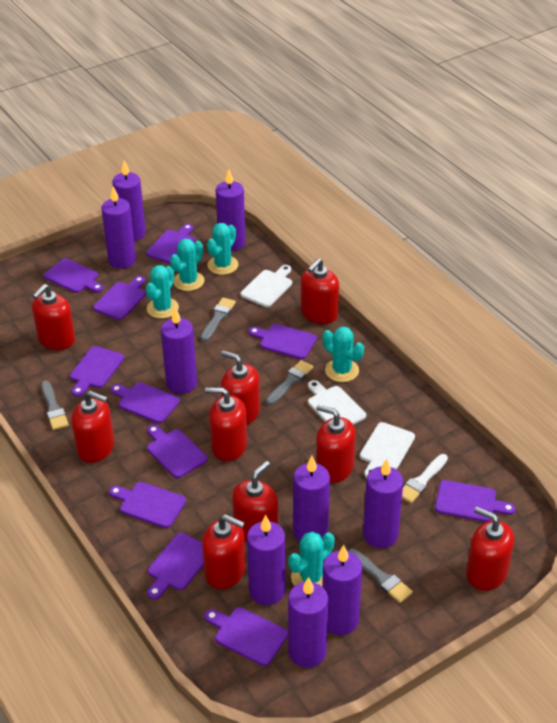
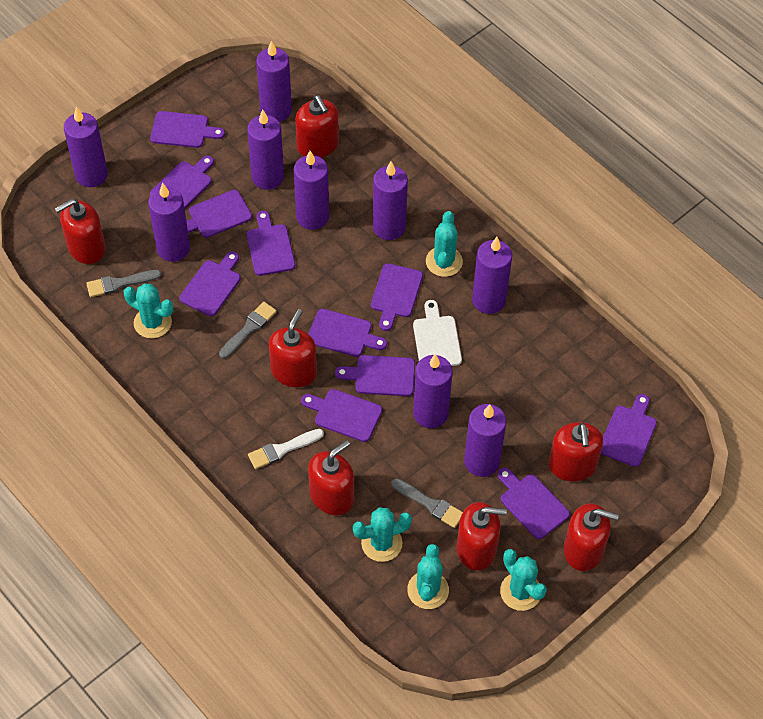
grey brush: [41,381,69,430] [201,297,236,342] [266,360,313,405] [348,548,413,603] = 4 -> [86,270,162,297] [219,302,277,358] [391,478,463,528] = 3
red soap dispenser: [32,284,75,350] [71,391,114,463] [202,514,246,589] [205,387,247,461] [221,350,260,425] [232,461,279,542] [301,258,339,324] [316,405,356,483] [466,507,514,591] = 9 -> [55,199,106,264] [269,309,317,387] [295,95,339,158] [308,440,354,515] [457,502,507,570] [549,422,603,481] [564,503,619,571] = 7
white cutting board: [241,265,292,307] [308,380,366,425] [360,422,415,478] = 3 -> [413,300,462,366] = 1

